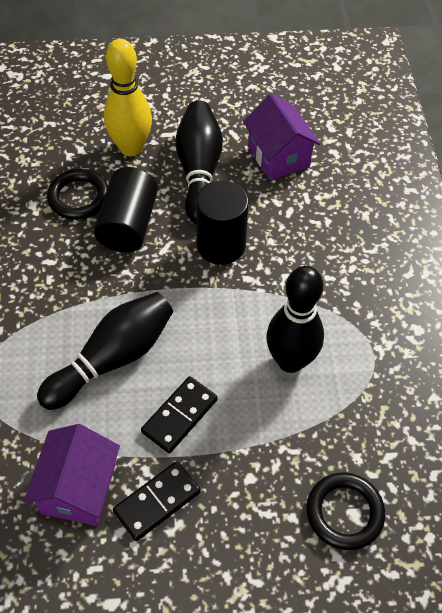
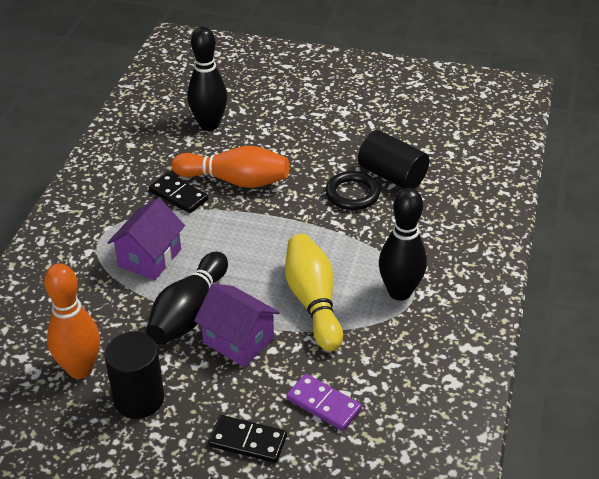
black ring: [47,169,108,220] [307,473,385,550] = 2 -> [326,171,380,210] = 1
orange bowling pin: none = 0 -> [44,263,100,379] [171,146,289,188] = 2
purple domino: none = 0 -> [286,374,362,431] = 1

